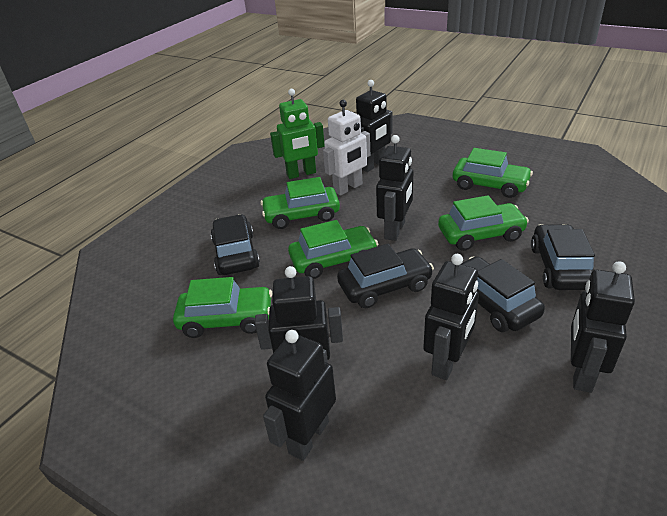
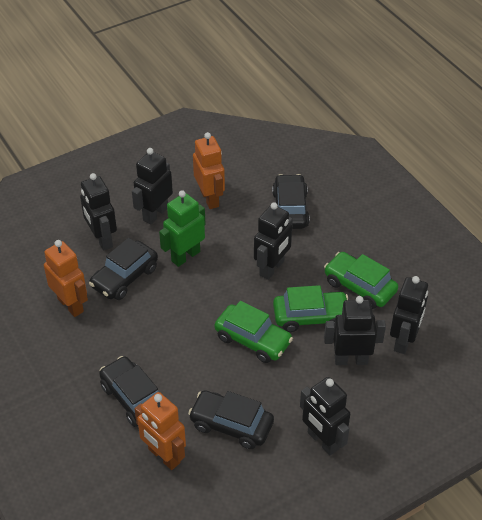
green car: [173,277,273,338] [260,177,340,229] [288,220,378,279] [438,195,529,251] [453,148,533,198] = 5 -> [215,301,293,363] [273,285,348,332] [324,252,398,309] = 3
orange robot: none = 0 -> [44,240,88,317] [135,392,186,470] [193,132,225,209] = 3
white robot: [323,100,370,196] = 1 -> none = 0

